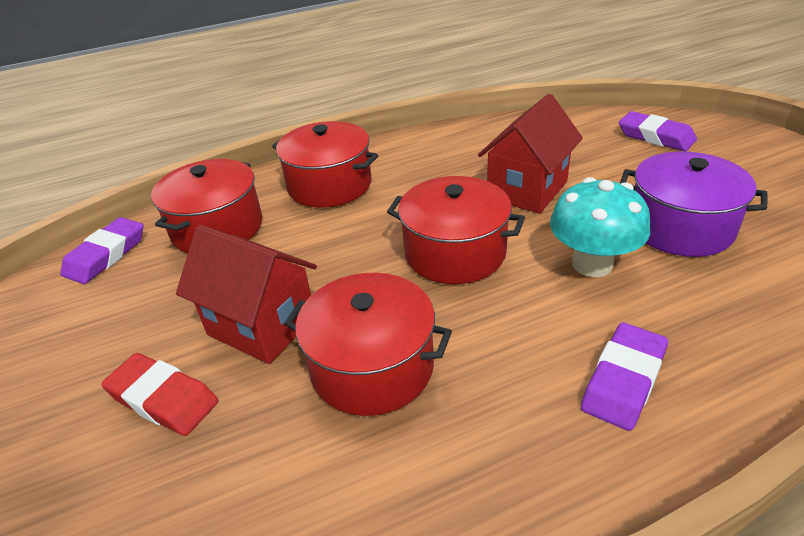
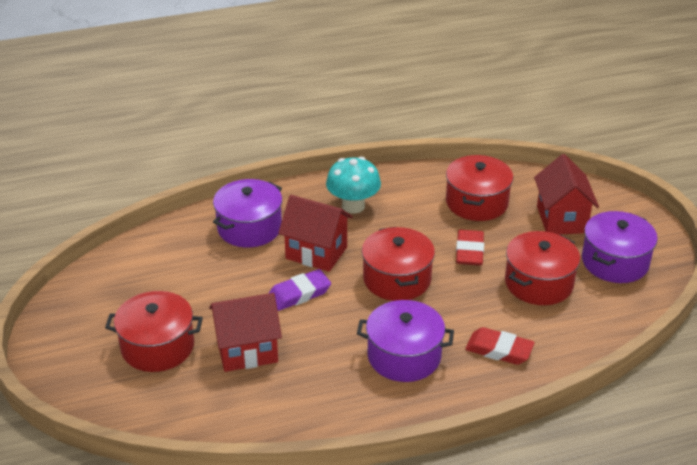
purple eraser: [60,217,144,284] [581,323,668,431] [619,111,697,151] = 3 -> [268,269,331,311] = 1
purple pot: [620,151,767,257] = 1 -> [213,179,282,248] [357,300,454,382] [582,211,658,283] = 3
red eraser: [101,353,218,436] = 1 -> [456,230,484,266] [465,327,535,365] = 2
red house: [176,225,317,364] [478,94,583,214] = 2 -> [209,293,282,372] [278,195,353,272] [534,154,599,235] = 3

